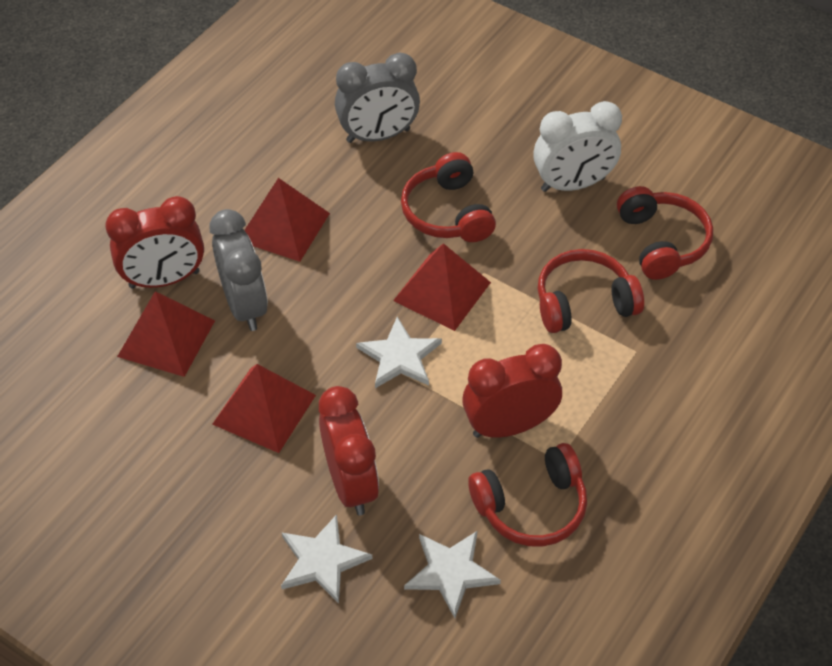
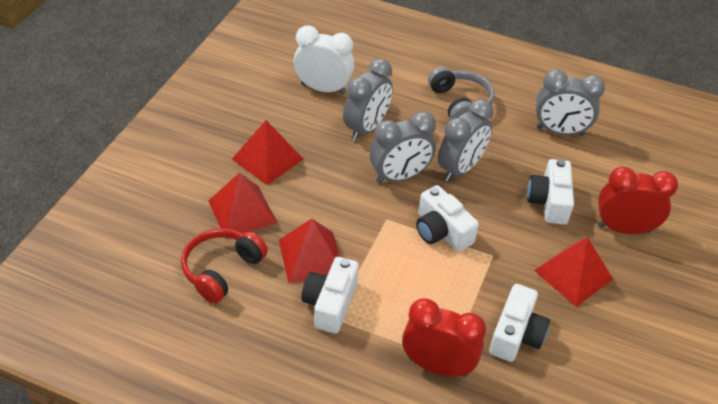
grey clock: [209,209,268,331] [335,52,420,143] = 2 -> [343,59,393,141] [370,111,436,184] [438,99,493,182] [536,69,605,136] = 4
grey headphones: none = 0 -> [428,66,495,119] = 1
red clock: [106,196,204,289] [319,386,379,515] [462,344,562,438] = 3 -> [402,298,486,377] [598,166,678,234] = 2
red headphones: [401,152,496,242] [468,443,587,547] [538,249,644,333] [617,186,713,280] = 4 -> [181,228,268,303] = 1
white camera: none = 0 -> [301,257,359,333] [416,185,479,252] [489,284,550,362] [527,159,574,225] = 4
white star: [281,514,373,604] [356,317,442,388] [404,531,501,618] = 3 -> none = 0

